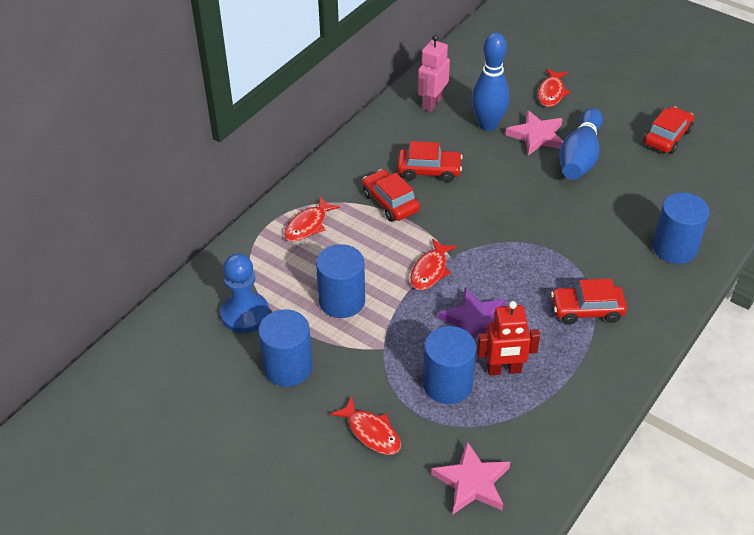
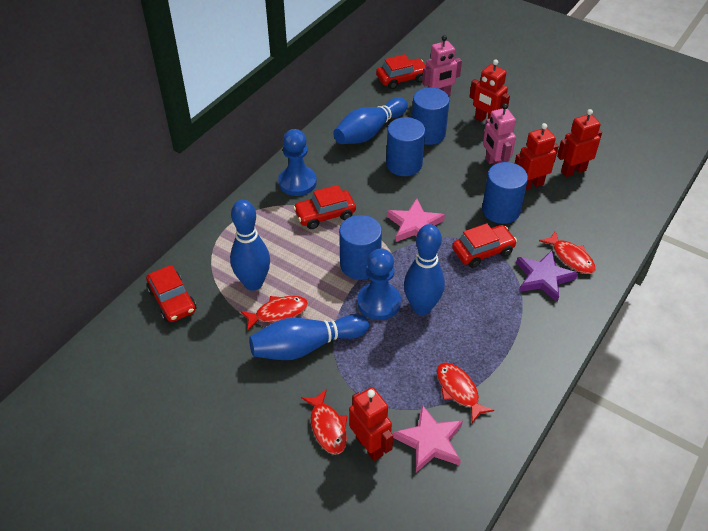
blue bowling pin: [472,33,510,131] [559,108,603,180] = 2 -> [230,200,270,291] [249,314,369,360] [333,97,408,144] [404,224,445,315] = 4
blue pawn: [220,253,269,333] = 1 -> [278,129,317,196] [357,249,401,320] = 2
pink robot: [418,35,450,112] = 1 -> [422,35,462,96] [483,103,516,165] = 2
red robot: [477,301,540,375] = 1 -> [349,387,393,461] [470,59,510,122] [515,123,559,191] [557,109,602,177] = 4

